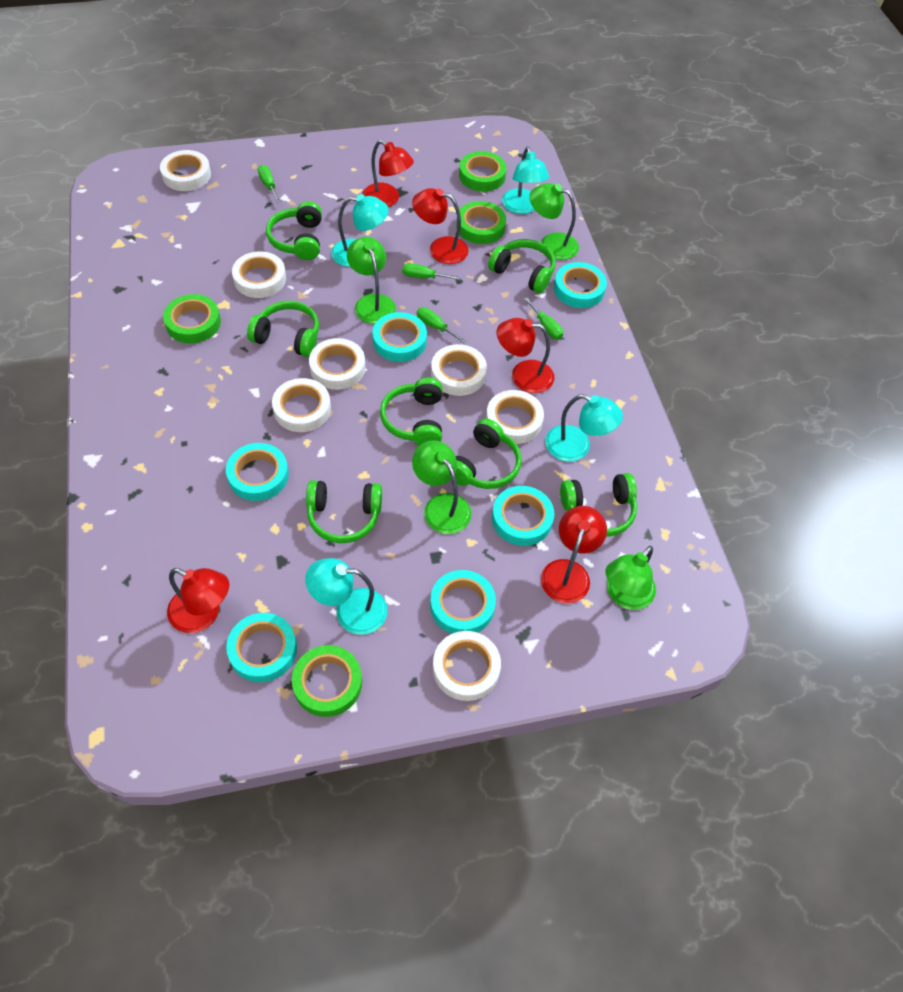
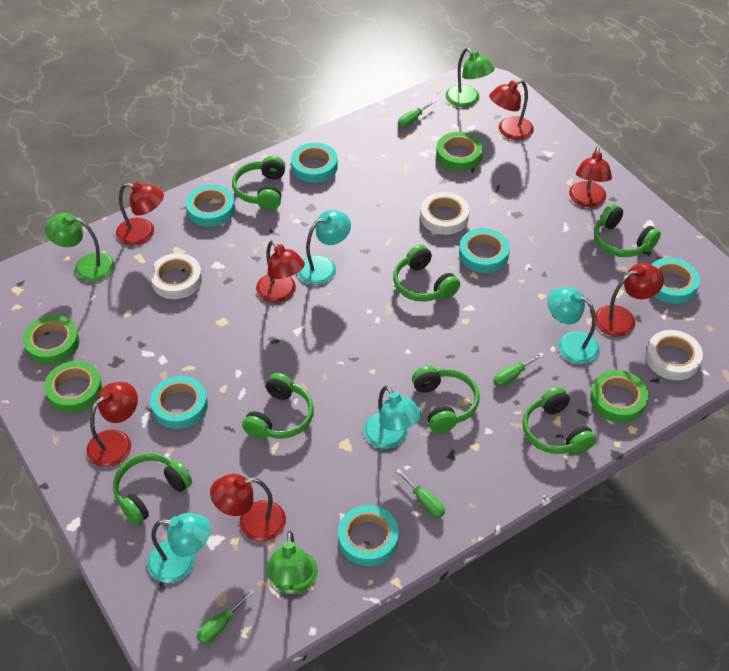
green lamp: [347,237,396,324] [412,441,471,534] [530,183,579,260] [605,546,656,610] = 4 -> [45,213,114,281] [266,531,318,594] [445,48,495,107] = 3
red lamp: [167,568,229,633] [362,140,414,207] [412,188,469,264] [497,318,555,393] [541,506,607,603] = 5 -> [86,382,138,467] [116,182,164,245] [210,474,286,542] [256,240,305,303] [489,80,534,140] [569,146,612,207] [595,263,664,336] = 7
white tape: [160,150,211,191] [232,251,286,298] [272,378,331,432] [309,338,366,390] [431,344,487,396] [433,631,501,701] [486,390,544,444] = 7 -> [150,253,202,299] [420,192,469,235] [646,330,703,380] = 3

